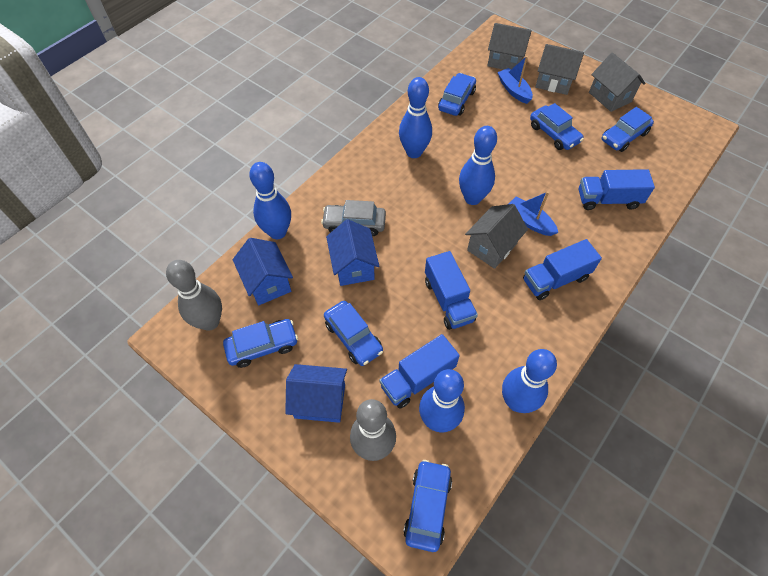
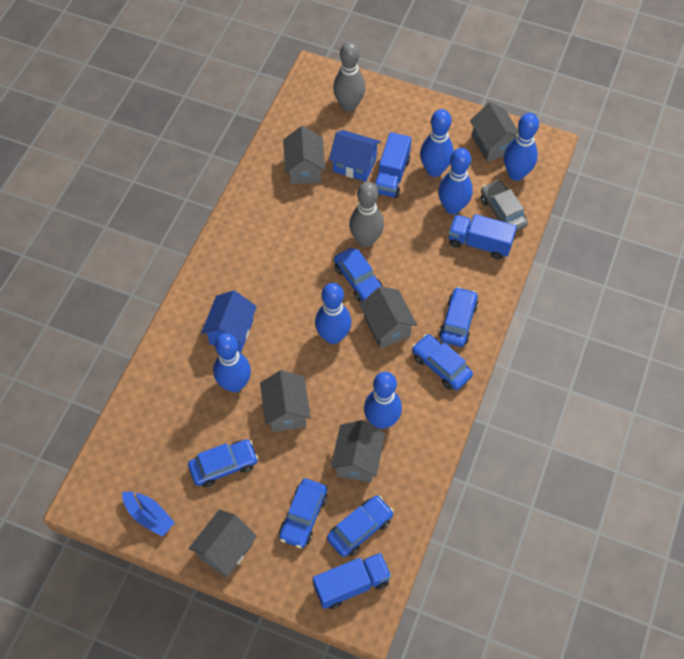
blue boat: [498,56,533,104] [509,191,558,236] = 2 -> [122,492,175,537] = 1
blue bowling pin: [249,162,291,239] [399,77,432,158] [419,369,465,432] [459,126,497,205] [502,349,557,413] = 5 -> [213,333,251,392] [315,283,351,344] [364,372,402,429] [420,109,454,177] [438,148,473,214] [504,113,539,181] = 6
blue house: [233,238,293,305] [285,364,347,423] [326,219,380,286] = 3 -> [201,290,257,352] [329,130,381,182] = 2
blue truck: [380,334,460,409] [425,251,478,330] [523,239,602,300] [579,169,655,210] = 4 -> [313,553,391,609] [375,132,411,198] [449,214,517,259] = 3
grey house: [465,204,528,269] [487,23,532,70] [535,44,584,95] [589,52,645,112] = 4 -> [189,509,257,578] [260,370,311,432] [283,126,325,184] [331,420,385,483] [360,286,417,349] [470,102,519,162] = 6

